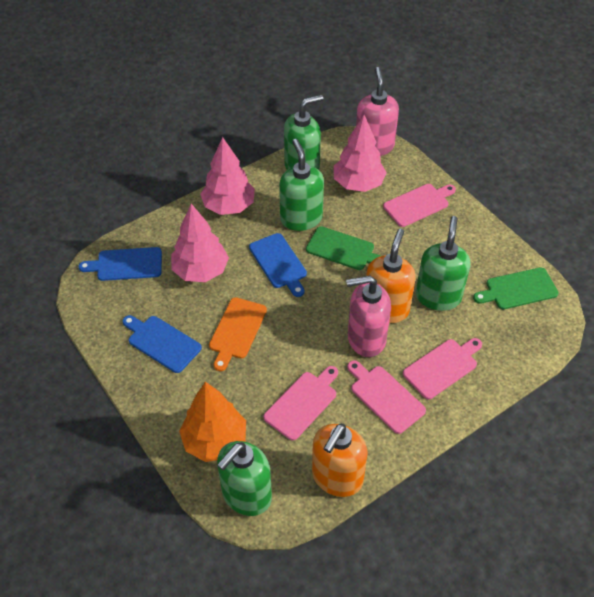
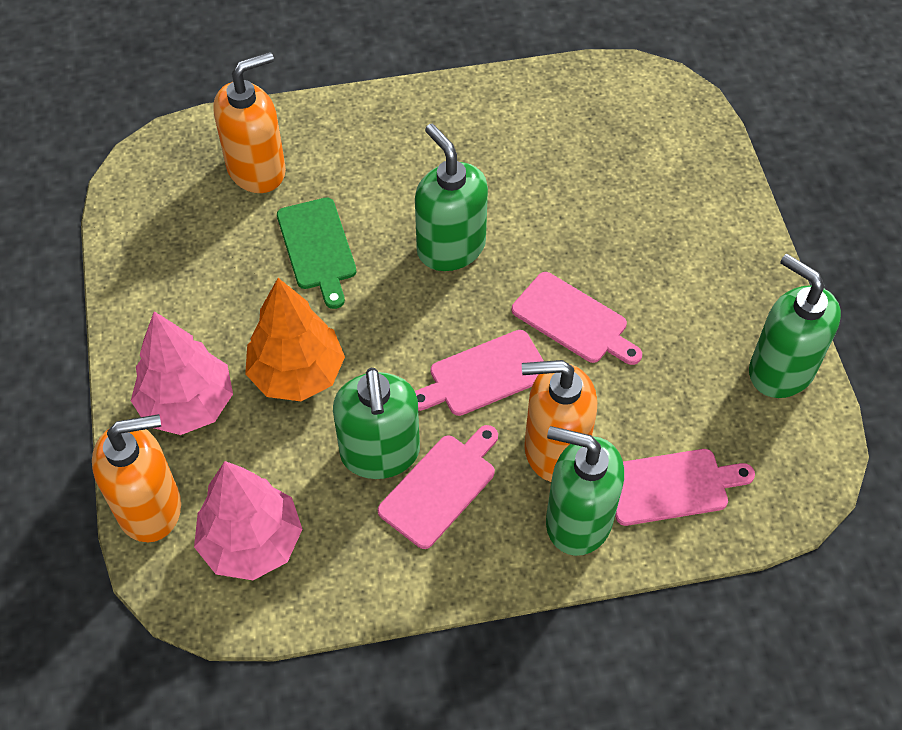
blue cutting board: [78,247,162,281] [122,315,202,373] [249,233,307,297] = 3 -> none = 0
green cutting board: [306,226,381,270] [473,267,559,309] = 2 -> [277,197,356,309] = 1
orange cutting board: [209,297,267,371] = 1 -> none = 0
orange soap dispenser: [312,423,368,497] [366,229,416,323] = 2 -> [92,414,181,542] [213,52,286,193] [522,360,597,482] = 3
pink soap dispenser: [346,275,391,357] [356,67,399,156] = 2 -> none = 0
pink tree: [171,204,229,282] [200,137,255,215] [334,115,387,192] = 3 -> [131,311,233,435] [194,461,302,580] = 2

